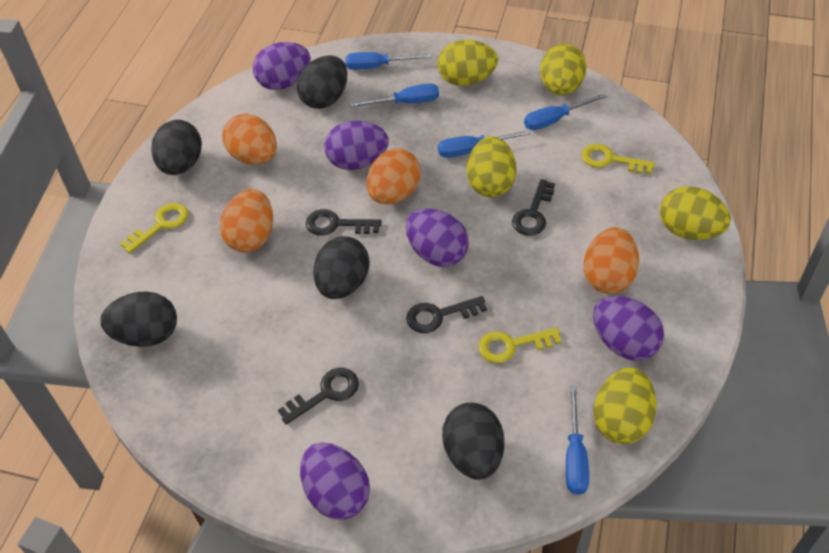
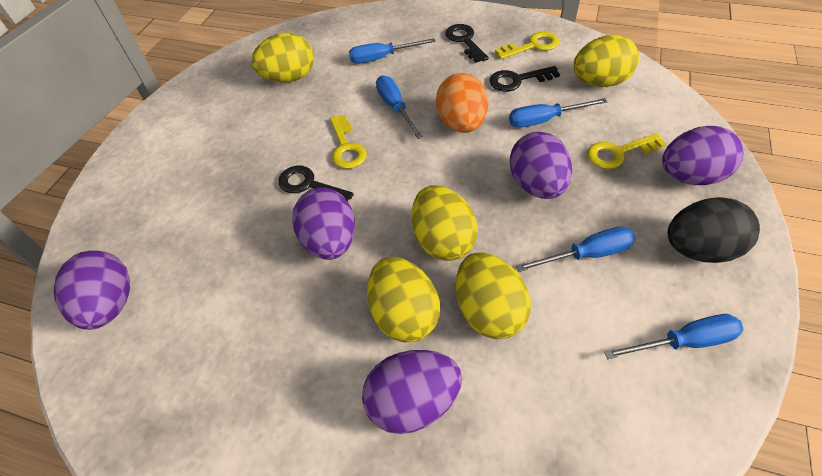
black egg: [101,292,177,347] [151,120,202,175] [297,55,347,109] [314,236,370,299] [442,402,504,480] = 5 -> [667,197,760,263] = 1
black key: [278,368,359,425] [306,209,382,236] [406,296,487,333] [512,179,555,236] = 4 -> [278,166,354,201] [445,24,489,63] [489,66,560,92] = 3
orange egg: [220,189,273,253] [222,113,277,165] [367,148,421,204] [583,227,639,294] = 4 -> [436,73,488,133] = 1

